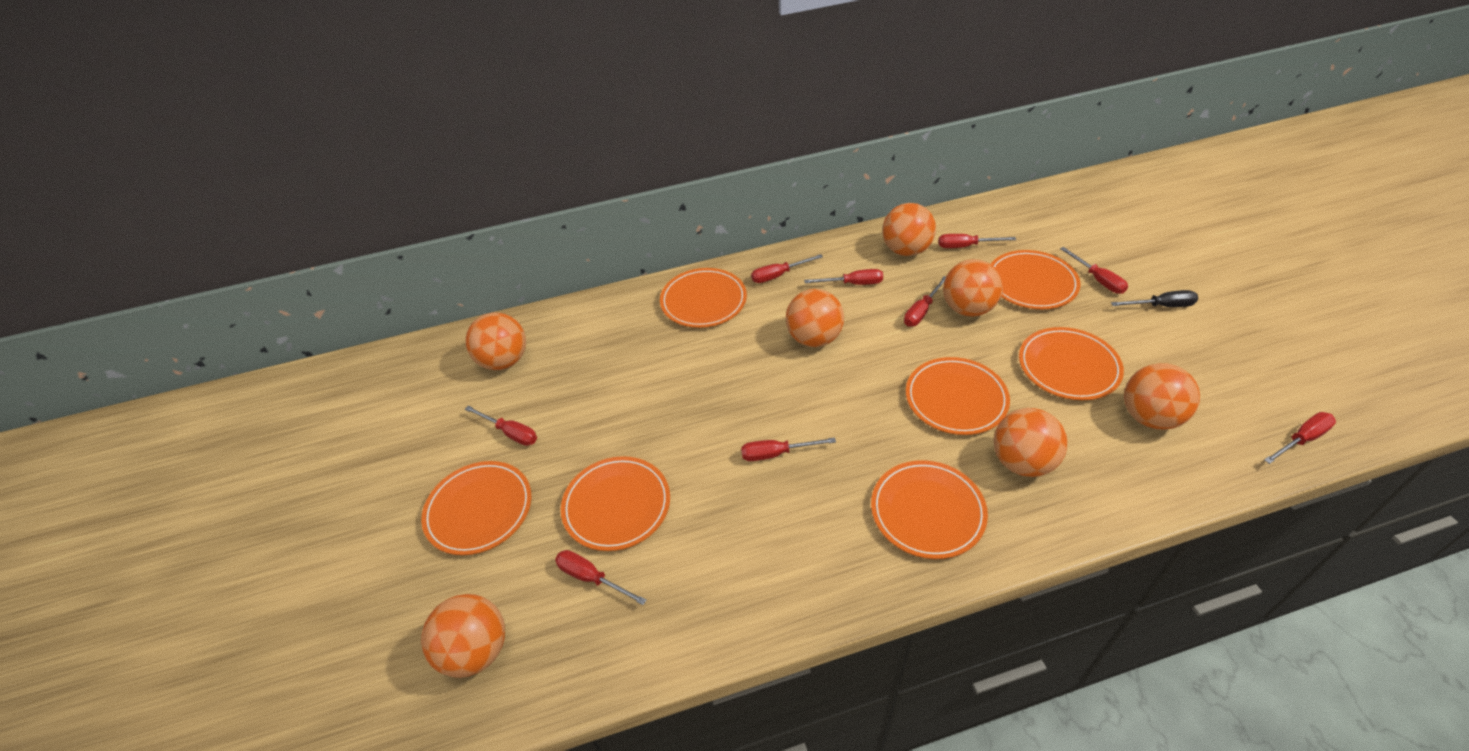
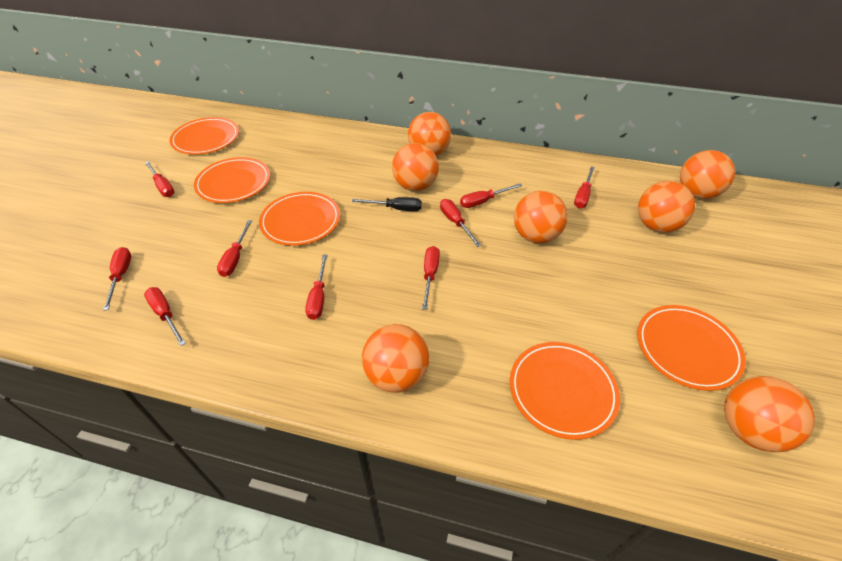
orange plate: [421,461,532,555] [561,456,670,551] [660,268,747,328] [871,460,988,559] [906,357,1010,435] [991,250,1080,309] [1019,327,1124,400] = 7 -> [170,117,239,155] [194,157,270,203] [259,192,340,246] [510,342,620,440] [637,305,746,391] = 5

